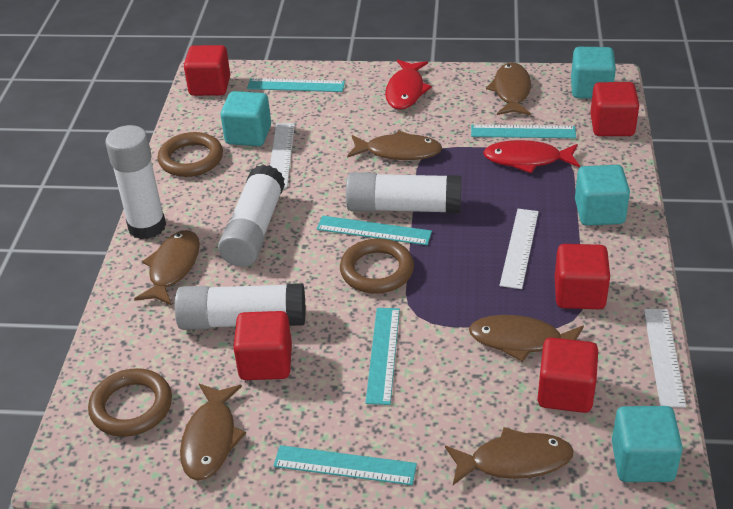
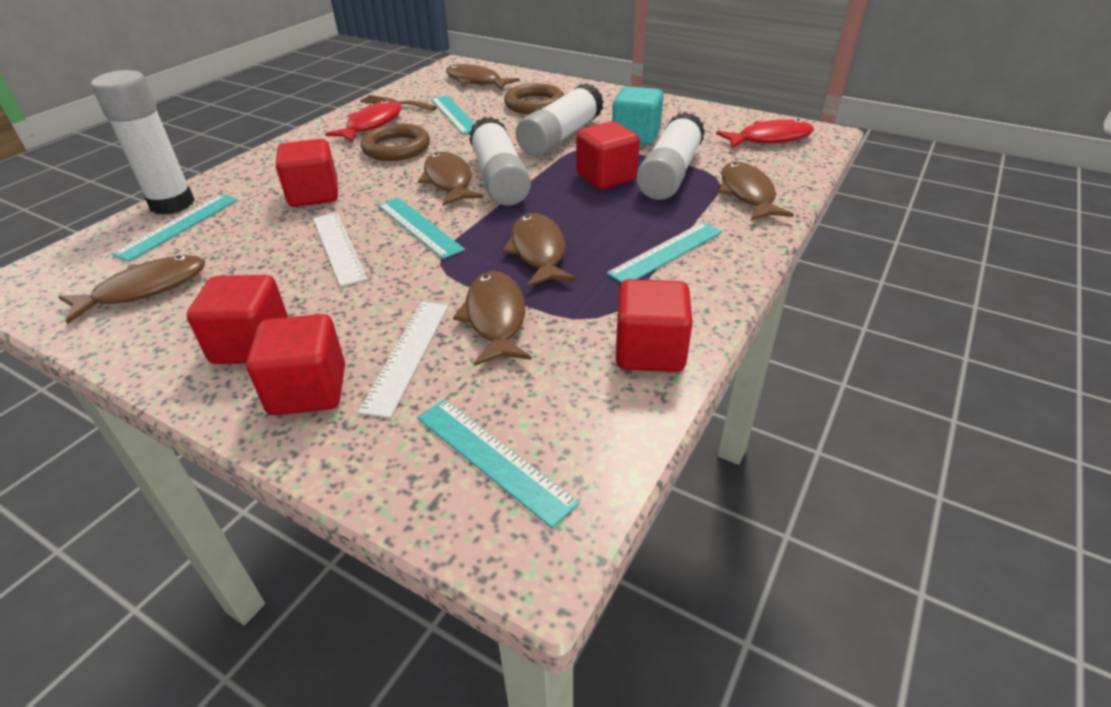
brown fork: none = 0 -> [360,95,437,111] = 1
brown ring: [88,368,172,437] [158,132,223,177] [340,238,414,294] = 3 -> [361,124,430,161] [504,83,564,114] = 2
turquoise cube: [221,91,271,146] [571,47,616,99] [575,165,630,226] [612,406,683,482] = 4 -> [612,86,663,145] = 1
white ruler: [270,123,295,188] [500,209,539,289] [644,309,686,408] = 3 -> [313,213,368,287] [358,302,448,418] = 2

